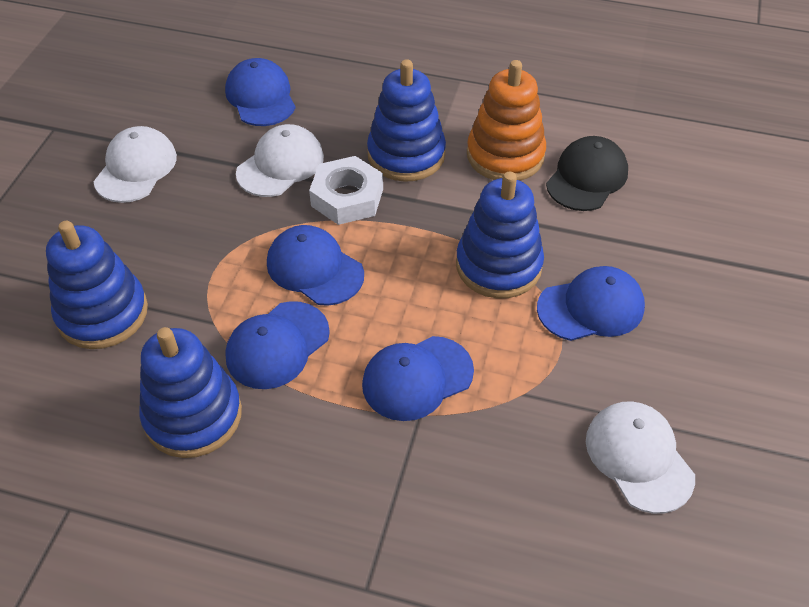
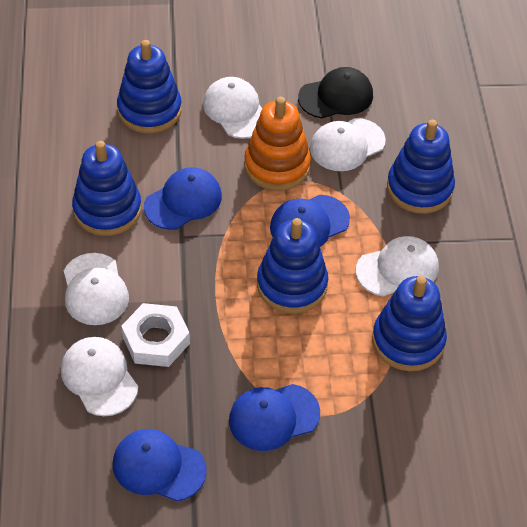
blue cap: [225,58,296,126] [226,301,330,389] [267,225,364,306] [362,336,474,421] [537,266,645,341] = 5 -> [113,429,207,501] [144,167,222,230] [229,384,320,451] [270,195,350,247] = 4
blue stacking toy: [46,221,148,349] [139,327,242,458] [367,59,446,182] [456,172,544,298] = 4 -> [72,141,141,236] [117,40,182,133] [257,218,328,314] [372,276,447,371] [387,120,455,214] = 5
white cap: [93,126,177,203] [236,124,324,197] [586,401,695,514] = 3 -> [61,337,138,416] [64,253,129,325] [203,77,263,139] [310,118,386,171] [356,236,439,296] = 5

